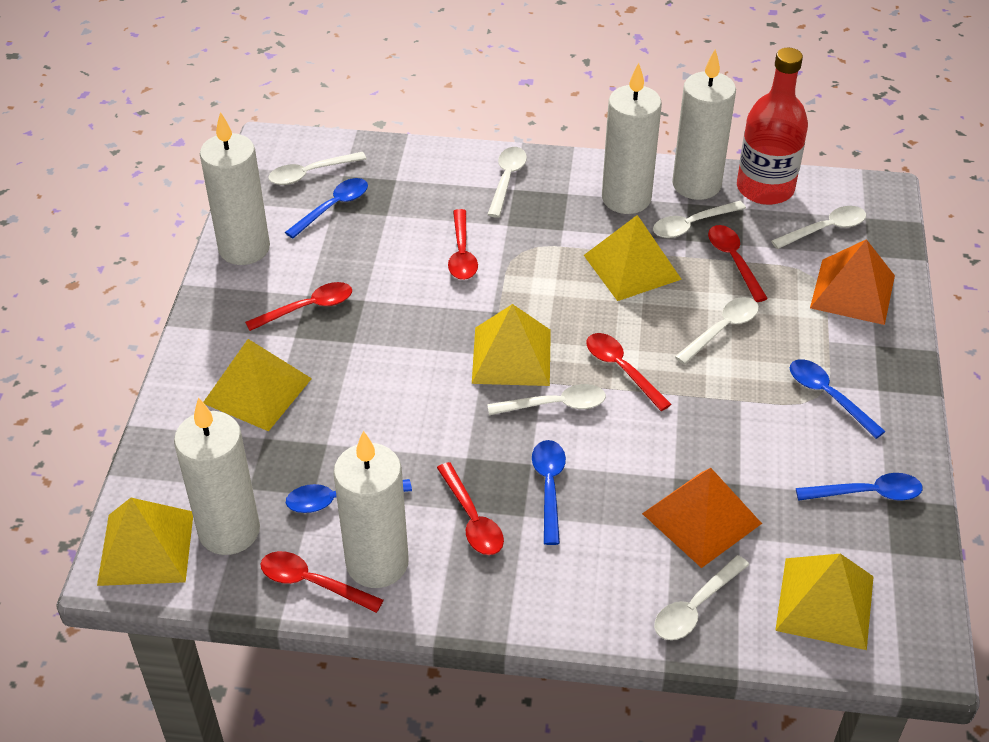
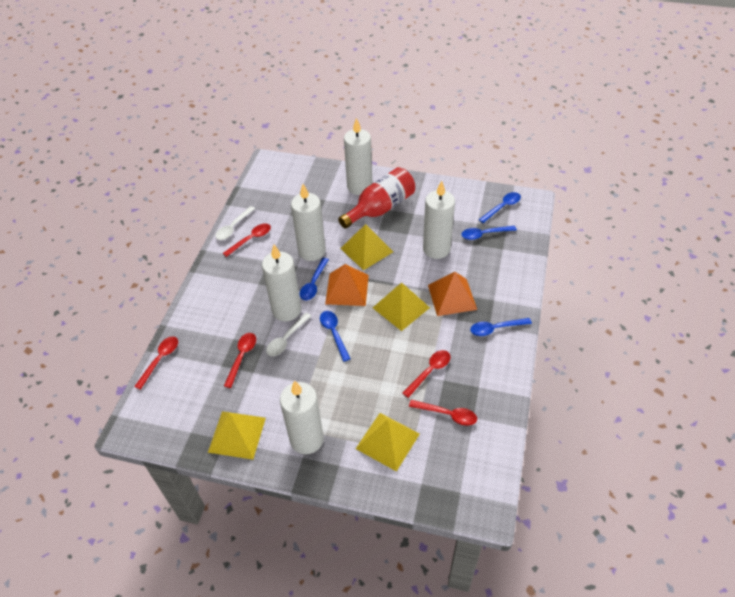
red spoon: [245,282,352,331] [261,551,384,613] [437,462,504,555] [448,209,478,280] [586,333,672,411] [708,225,768,302] = 6 -> [134,336,178,390] [223,223,271,257] [224,333,256,388] [402,350,451,398] [409,400,477,426] = 5
white spoon: [268,152,367,185] [487,147,527,217] [487,384,606,415] [653,201,746,238] [654,555,749,640] [675,297,759,364] [771,206,866,249] = 7 -> [215,206,255,240] [266,313,311,356] = 2
yellow pyramid: [97,498,193,586] [203,339,312,431] [472,304,551,386] [584,215,682,301] [775,554,874,650] = 5 -> [208,411,266,460] [340,224,393,270] [356,413,420,472] [373,282,430,331] = 4

